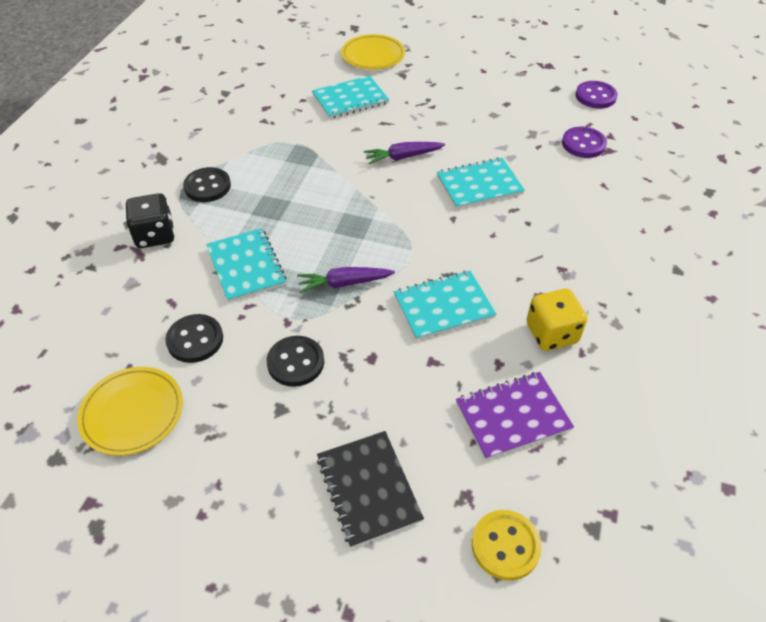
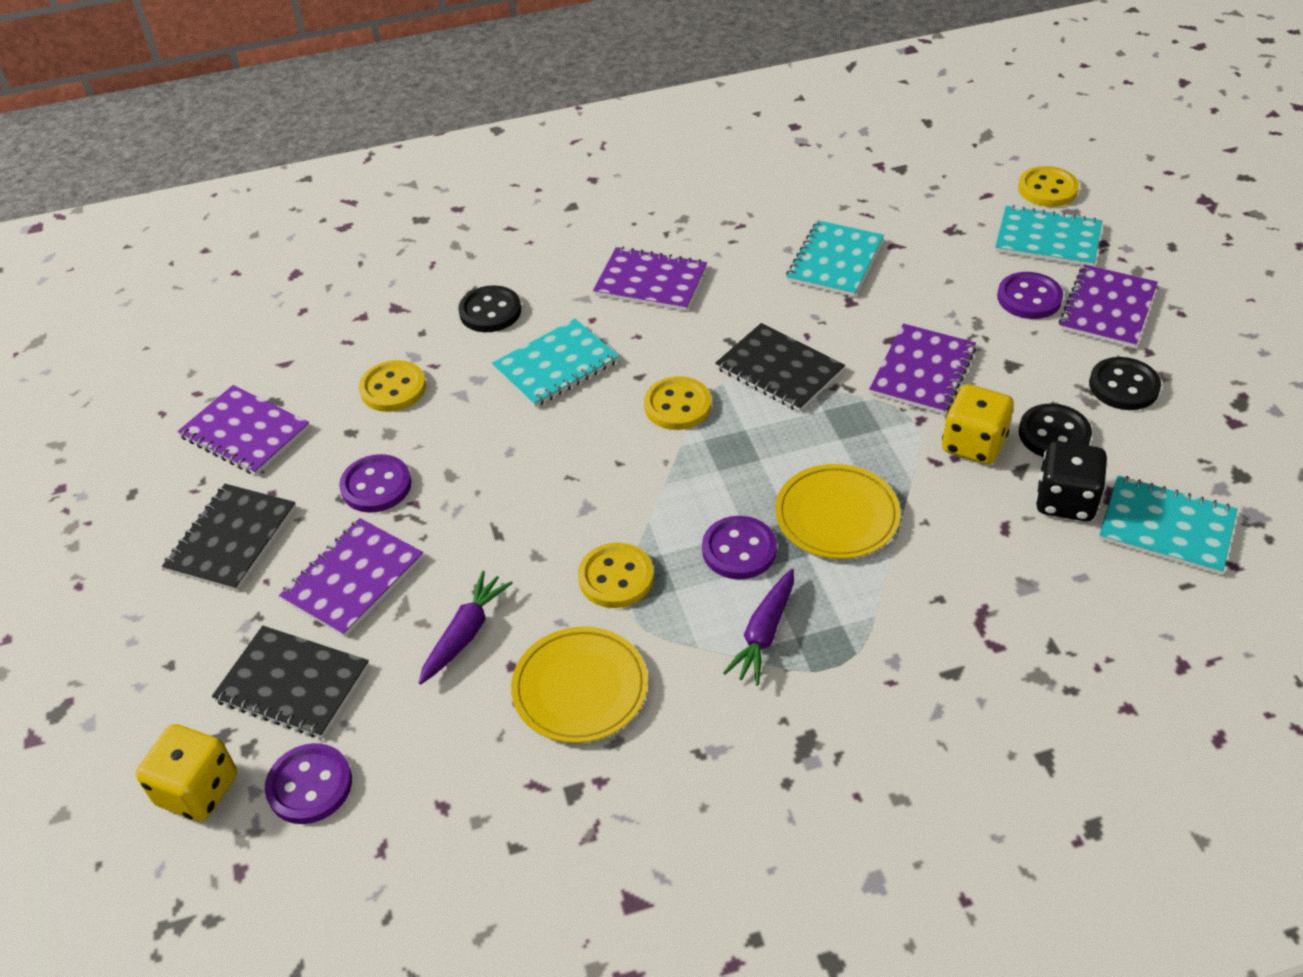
black notebook: [317,431,424,548] = 1 -> [162,484,296,591] [212,626,369,738] [715,323,845,412] = 3
purple button: [562,127,607,158] [575,81,618,109] = 2 -> [265,743,352,824] [339,454,411,513] [702,516,777,580] [997,272,1063,319] = 4
purple notebook: [456,372,574,460] = 1 -> [177,385,310,475] [279,518,423,637] [593,247,707,311] [869,324,976,415] [1059,264,1158,348] = 5
yellow button: [472,510,542,581] = 1 -> [359,360,426,412] [578,543,654,608] [644,376,711,430] [1018,166,1079,207] = 4
yellow dice: [527,289,587,351] = 1 -> [136,724,237,821] [942,384,1014,465] = 2

